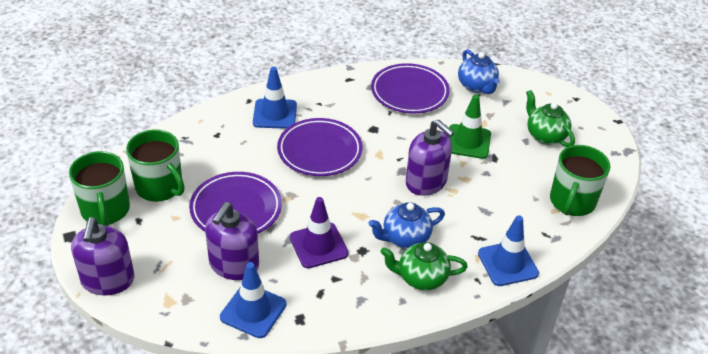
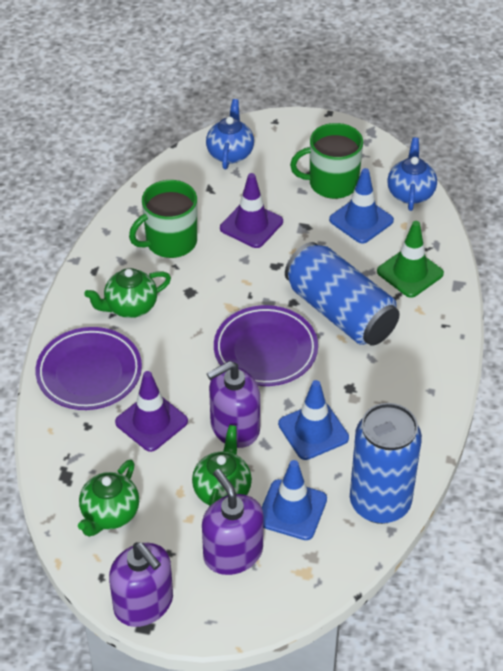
blue can: none = 0 -> [285,242,400,346] [350,403,422,524] = 2
green mug: [69,151,130,226] [126,129,185,202] [550,145,610,216] = 3 -> [129,180,197,258] [290,123,363,199] = 2
green teapot: [380,242,468,291] [526,90,575,147] = 2 -> [78,459,139,537] [84,268,171,318] [192,425,252,507] = 3
purple plate: [189,172,282,234] [277,118,363,176] [371,63,450,114] = 3 -> [35,327,142,410] [214,305,318,386] = 2
purple traffic cone: [290,197,349,268] = 1 -> [115,371,188,452] [220,173,283,248] = 2

